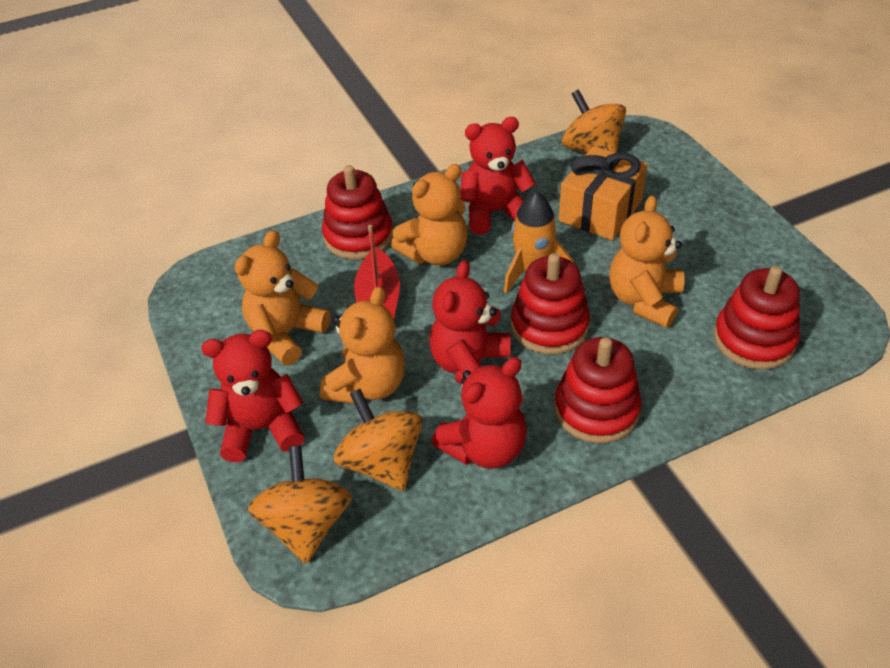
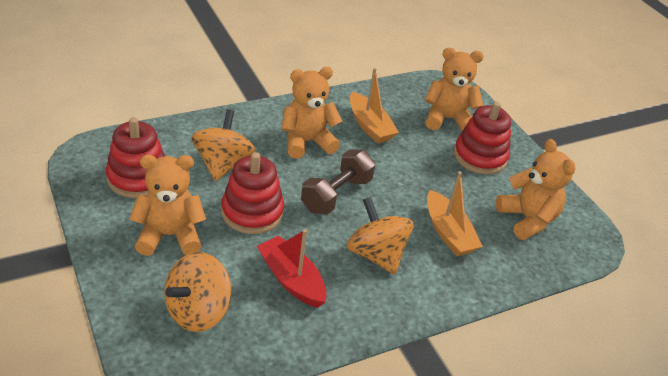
brown dumbbell: none = 0 -> [301,149,375,215] = 1
orange boat: none = 0 -> [350,68,399,143] [427,171,483,256] = 2
orange gift: [559,146,648,240] = 1 -> none = 0
orange rocket: [504,191,574,294] = 1 -> none = 0
red stacking toy: [322,165,393,259] [511,253,590,354] [554,337,642,443] [714,266,800,370] = 4 -> [106,117,165,198] [221,152,284,234] [454,102,511,174] = 3
red teddy bear: [201,330,304,462] [429,260,511,384] [431,357,527,469] [460,117,536,235] = 4 -> none = 0

